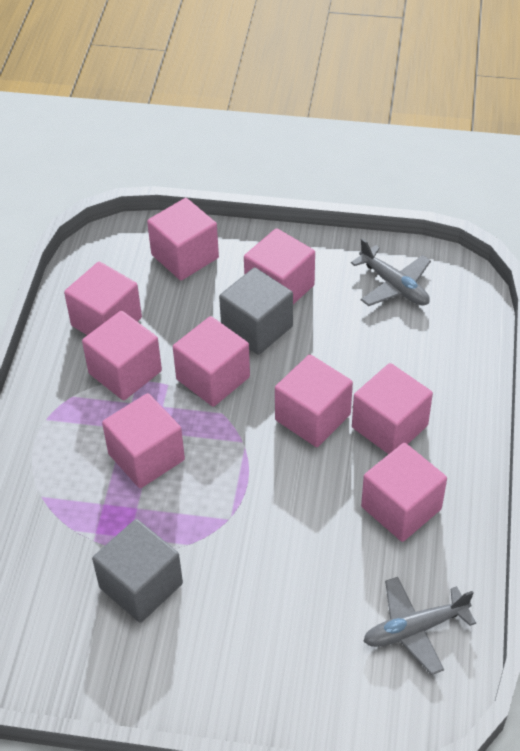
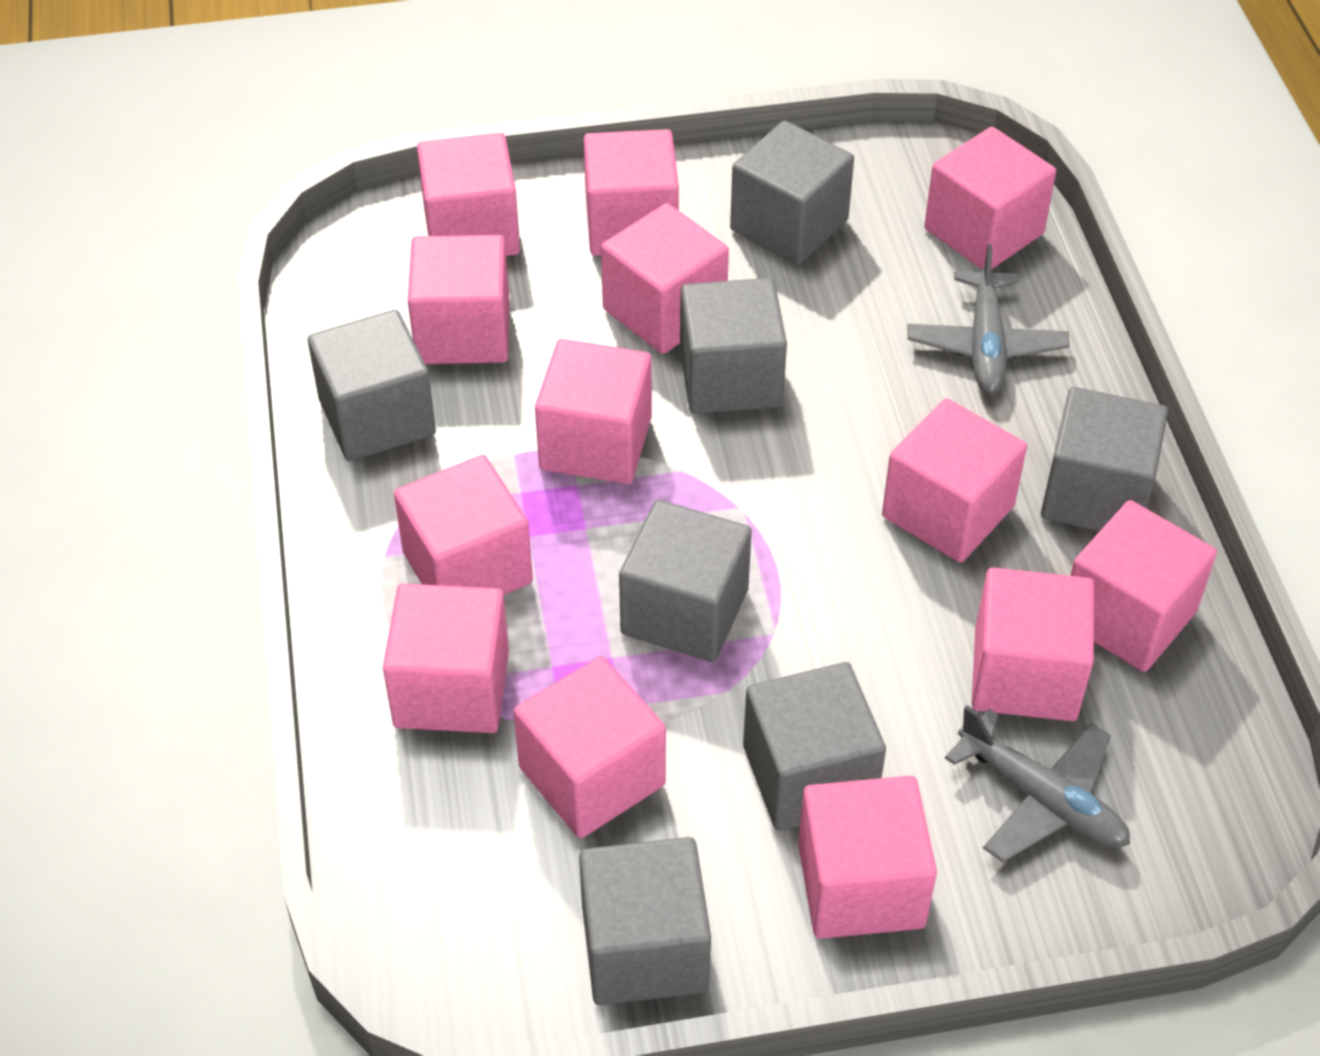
grey cube: [92,519,183,623] [219,267,293,355] = 2 -> [308,310,436,461] [579,837,711,1005] [619,500,752,662] [680,278,787,414] [730,120,854,265] [743,662,886,831] [1041,387,1168,531] = 7
pink cube: [64,262,142,335] [82,311,162,400] [102,393,185,488] [147,198,219,280] [173,316,250,407] [244,228,315,304] [275,354,353,447] [352,363,433,454] [361,443,447,542] = 9 -> [383,584,509,733] [394,455,533,595] [408,235,509,364] [417,133,520,256] [514,656,666,838] [535,339,652,484] [584,129,679,256] [601,203,729,354] [798,776,937,939] [882,398,1027,563] [924,127,1056,270] [971,568,1094,721] [1070,500,1217,672] = 13

